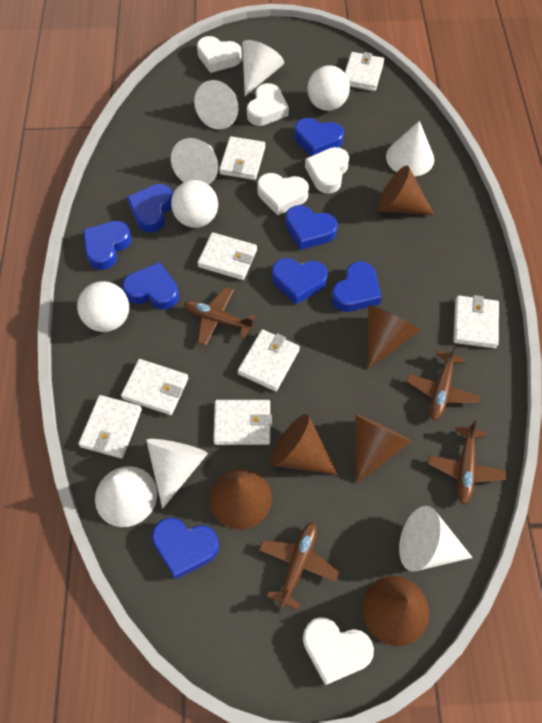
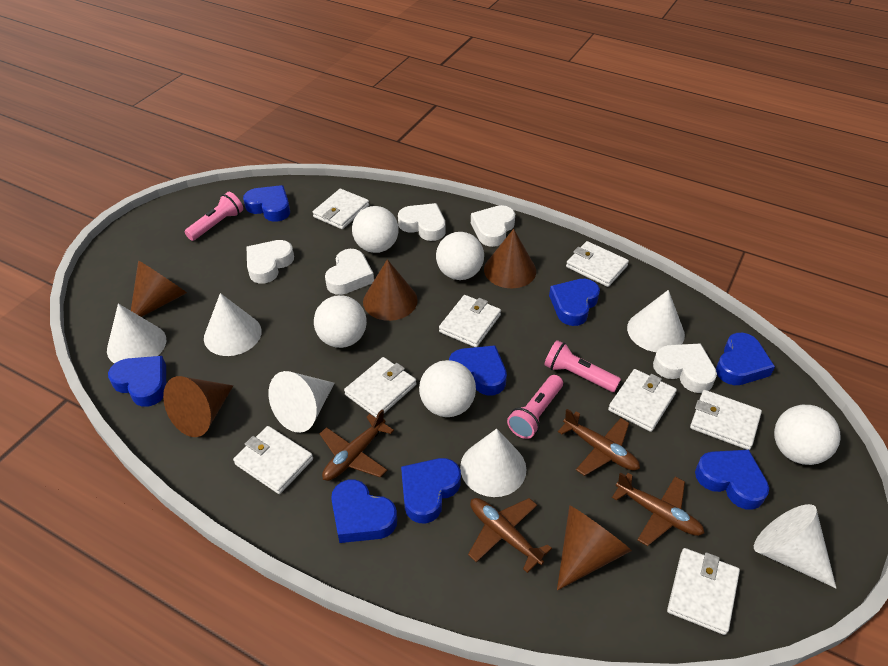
brown cone: [210,469,272,529] [270,414,338,475] [355,414,412,484] [362,576,429,646] [368,305,420,370] [378,165,434,215] = 6 -> [131,261,187,317] [163,376,233,437] [363,259,418,321] [484,229,536,288] [557,505,632,591] = 5
pink flashlight: none = 0 -> [185,192,243,241] [507,375,563,439] [544,340,621,392] = 3
white ball: [77,281,129,332] [171,180,218,228] [307,65,350,111] = 3 -> [314,295,367,348] [352,206,399,253] [419,360,476,417] [436,232,484,280] [774,405,841,465] = 5
white cone: [95,466,157,527] [146,439,208,509] [171,138,218,185] [194,80,238,130] [242,40,284,96] [386,121,434,176] [399,506,473,572] = 7 -> [107,303,166,364] [204,293,262,356] [269,371,335,433] [460,429,527,497] [627,290,685,352] [754,504,836,588] = 6

